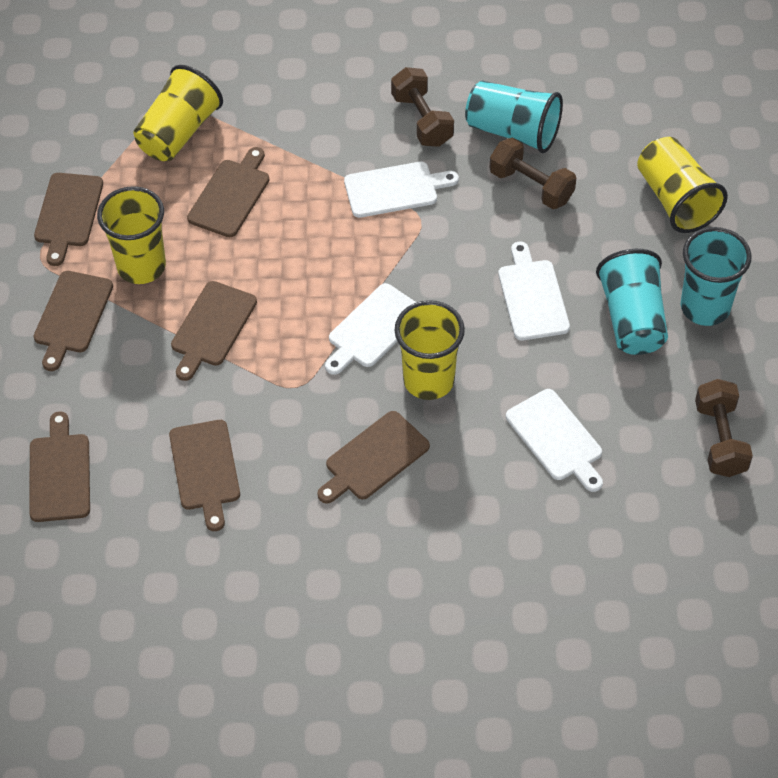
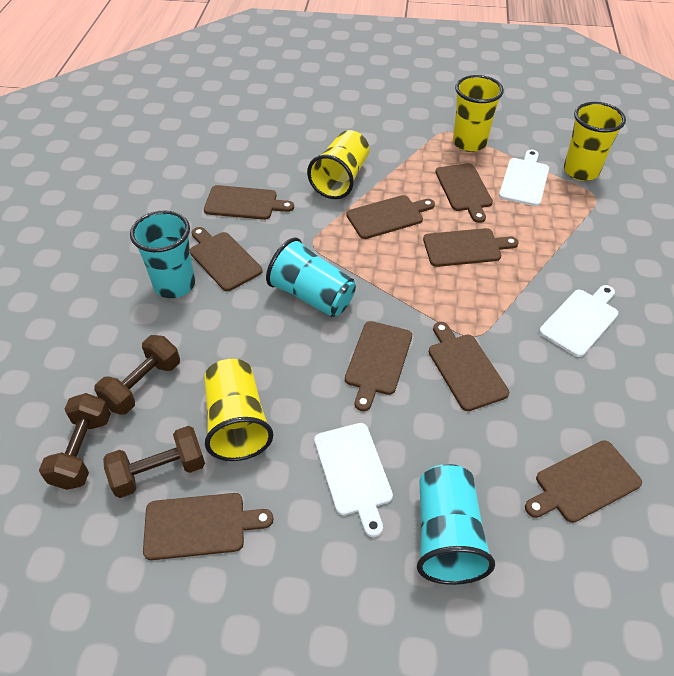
brown cutting board: [29,411,90,522] [33,271,113,371] [34,173,103,266] [169,420,240,531] [171,281,257,381] [187,147,269,237] [317,411,430,504] = 7 -> [143,493,273,560] [190,227,262,291] [204,185,294,220] [345,321,412,411] [346,195,435,239] [423,228,519,267] [429,322,509,411] [435,163,493,223] [525,440,642,523] = 9
white cutting board: [325,283,417,375] [344,162,459,218] [498,242,570,340] [506,389,603,492] = 4 -> [314,423,393,537] [499,150,549,206] [539,285,619,357] = 3

